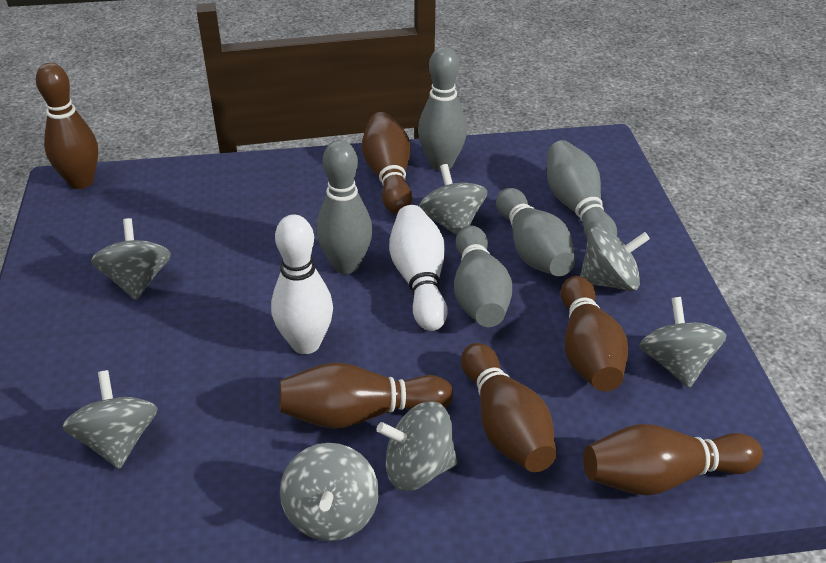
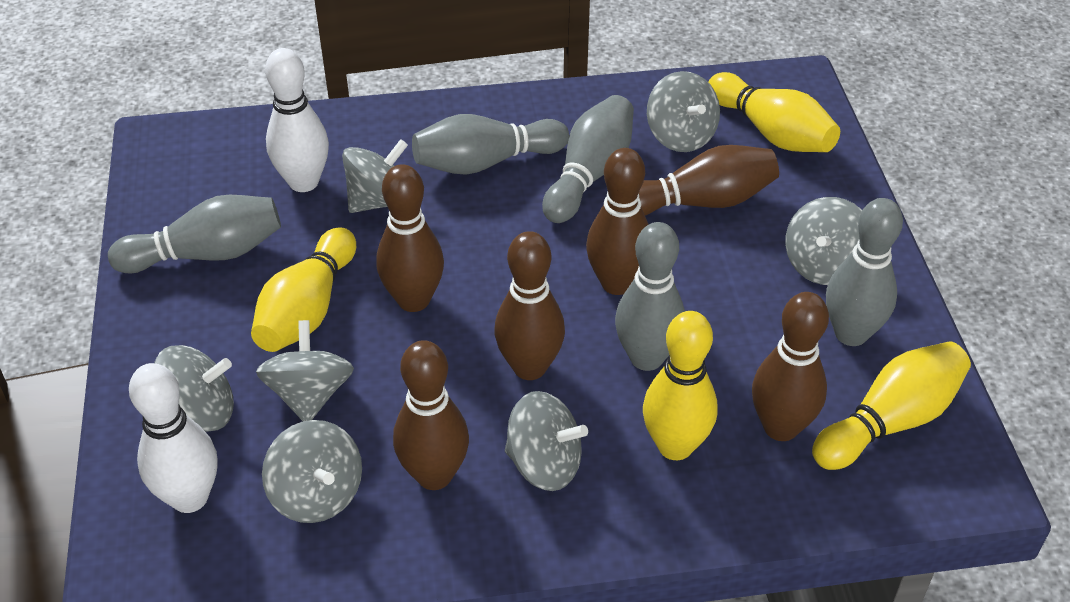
yellow bowling pin: none = 0 -> [251,227,356,352] [643,311,718,460] [708,72,840,152] [812,341,971,470] = 4

